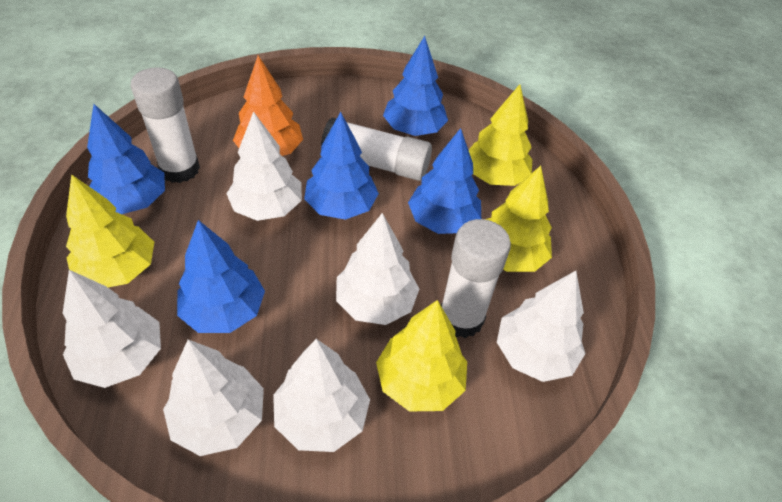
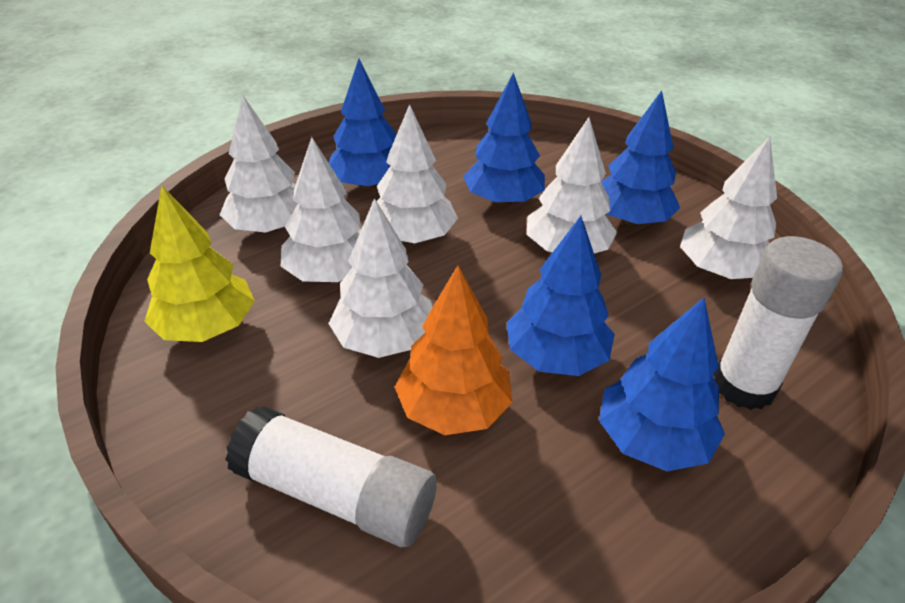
white glue stick: [131,67,200,183] [321,117,432,181] [441,219,511,338] = 3 -> [225,406,437,547] [714,236,843,410] = 2
yellow tree: [66,174,154,287] [376,300,467,411] [469,84,532,186] [485,166,552,272] = 4 -> [144,185,255,342] = 1

